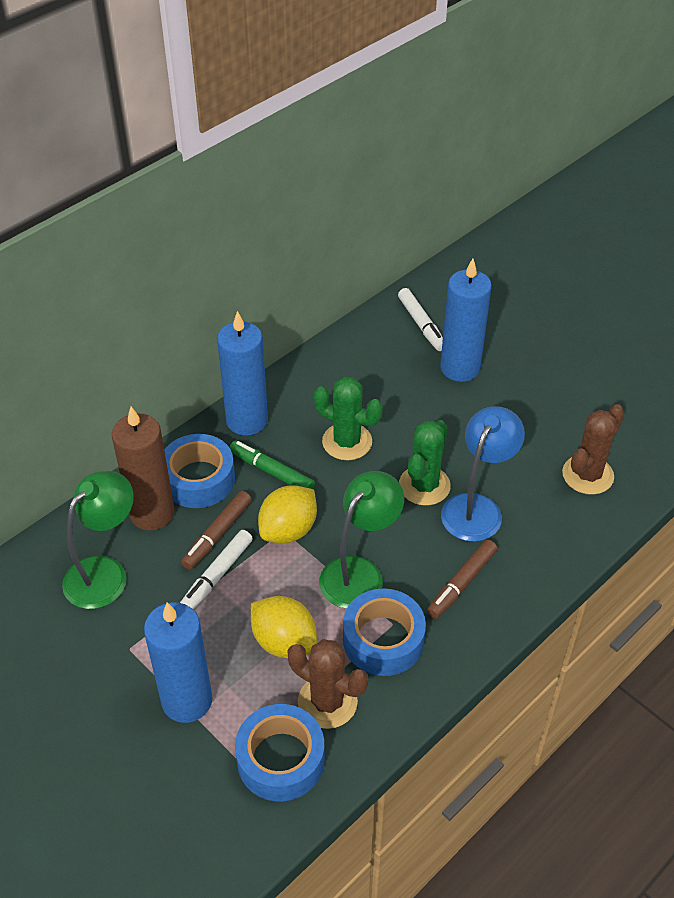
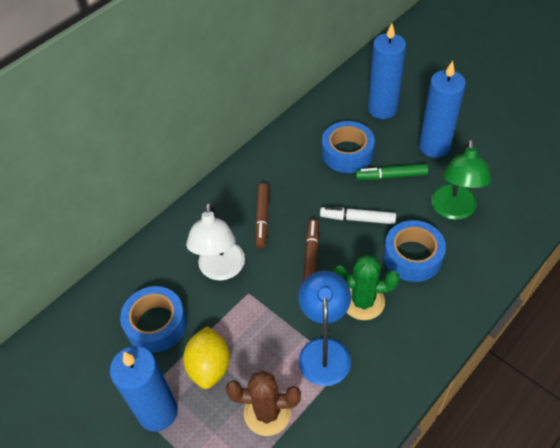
brown cactus: [287,639,368,729] [562,404,625,495] = 2 -> [226,371,301,436] = 1
brown candle: [112,407,175,531] = 1 -> none = 0
green cactus: [314,377,383,460] [399,420,451,506] = 2 -> [333,255,400,320] = 1
green lamp: [62,471,134,609] [319,471,404,609] = 2 -> [431,139,491,220] = 1
white lamp: none = 0 -> [186,202,245,281] = 1
white marker: [180,530,253,609] [398,288,443,351] = 2 -> [320,207,396,224] = 1
yellow lemon: [251,596,317,658] [258,485,317,543] = 2 -> [183,326,230,389] = 1

